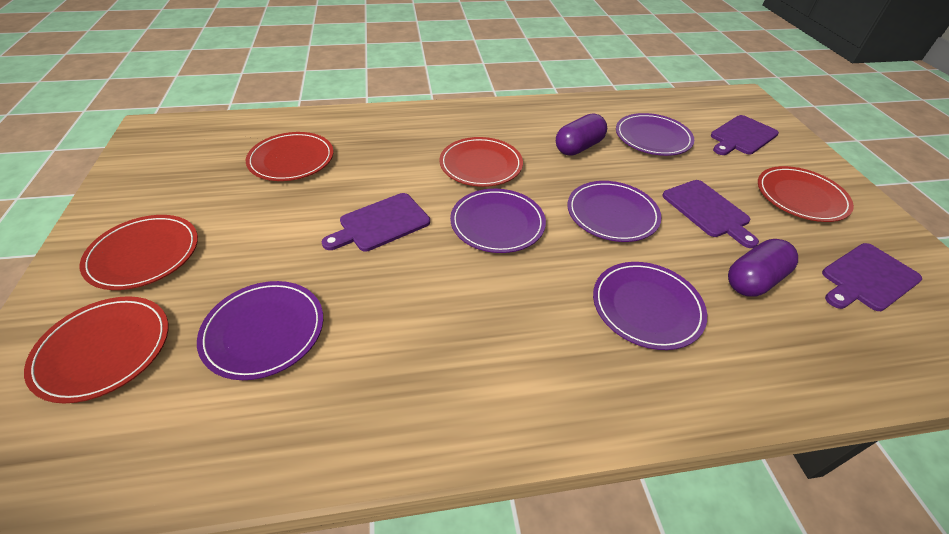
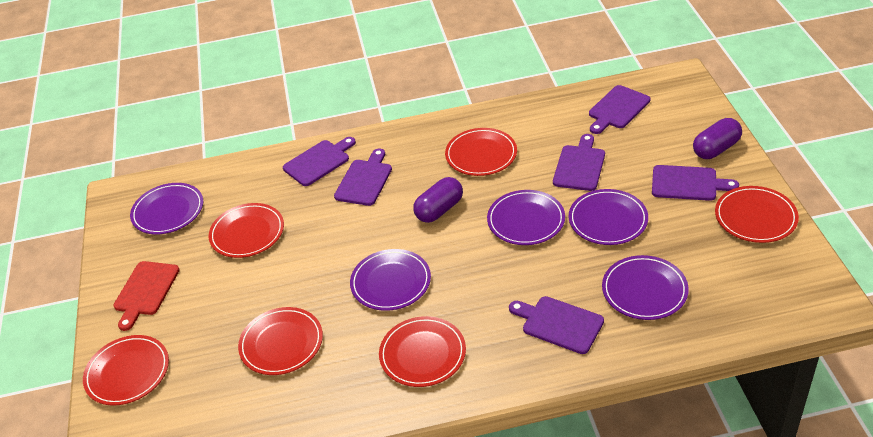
purple cutting board: [322,193,430,252] [662,180,759,248] [711,115,779,155] [822,243,922,311] = 4 -> [283,137,356,186] [334,149,392,206] [509,296,604,354] [553,134,605,191] [589,85,650,134] [652,165,739,201] = 6
red cutting board: none = 0 -> [113,261,180,331] = 1
red plate: [24,296,168,404] [80,215,198,290] [246,132,334,181] [439,137,523,187] [758,166,854,222] = 5 -> [83,335,169,406] [209,203,284,258] [238,307,323,375] [379,316,466,387] [445,128,517,176] [715,186,799,243] = 6

